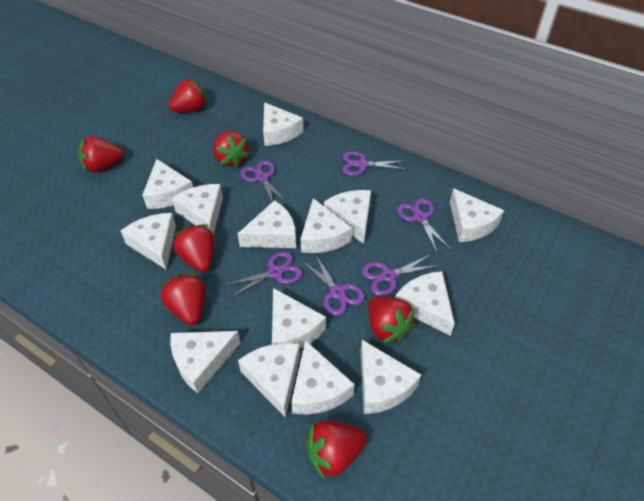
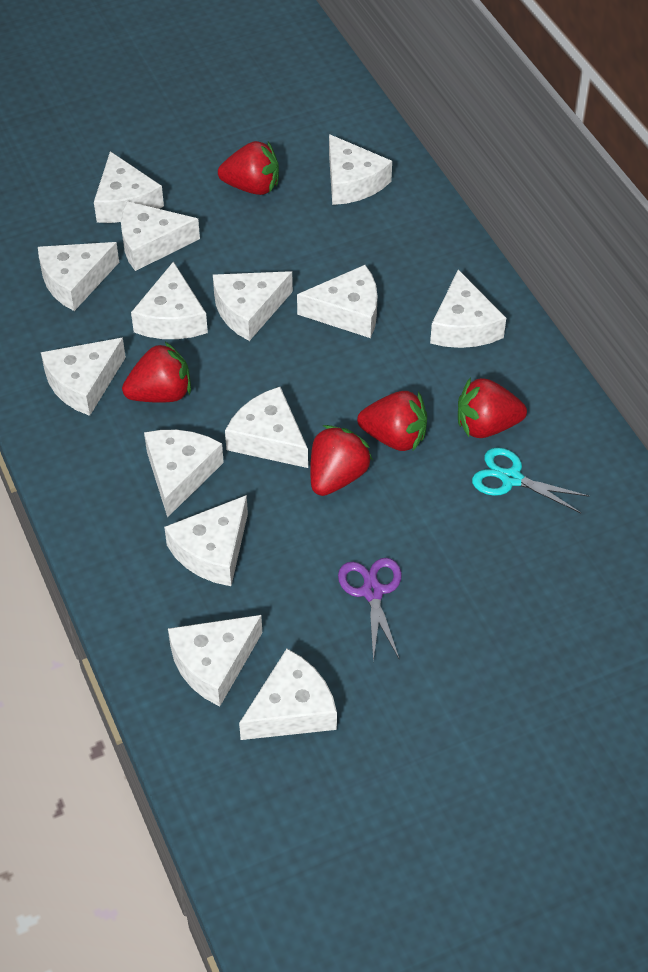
purple scissors: [222,251,302,298] [240,161,287,203] [301,253,365,316] [342,151,408,176] [362,254,440,296] [397,199,451,253] = 6 -> [338,558,402,661] = 1
red strawberry: [78,136,124,172] [160,273,206,325] [169,79,207,112] [172,224,215,272] [213,131,250,168] [305,420,367,480] [368,296,415,344] = 7 -> [122,341,191,403] [218,141,279,195] [310,425,373,496] [357,391,427,452] [458,377,527,438] = 5
turquoise scissors: none = 0 -> [472,447,589,513] = 1

